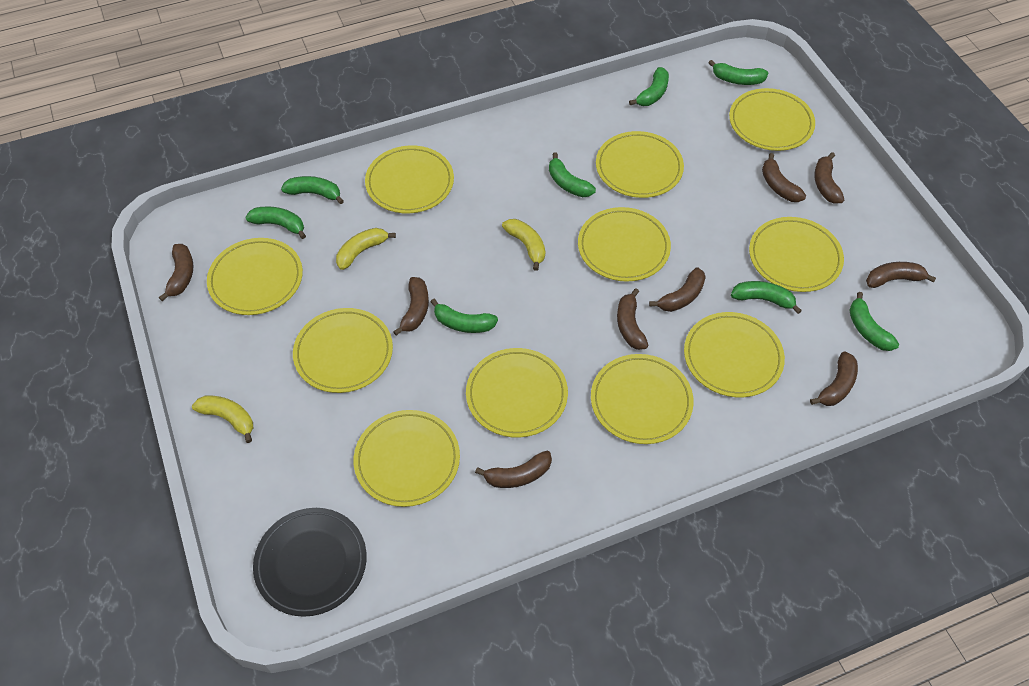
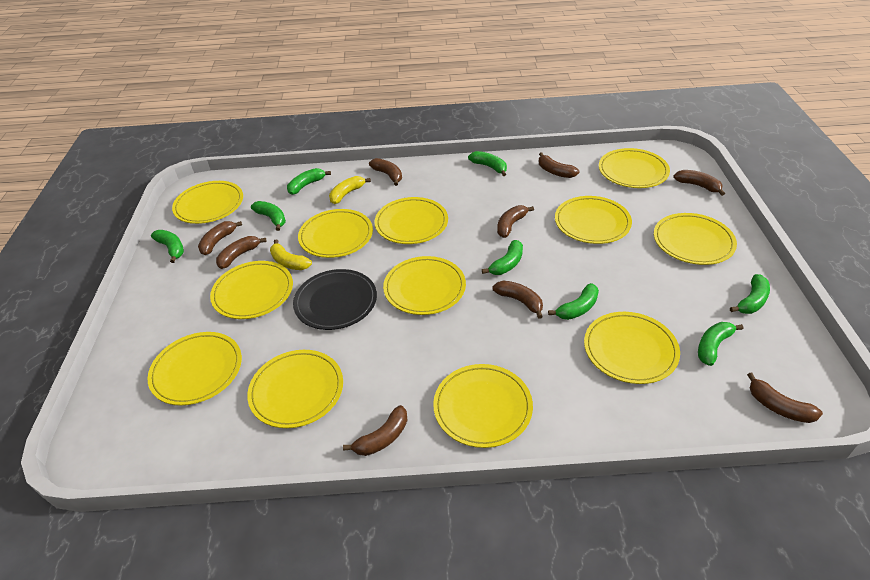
yellow banana: [192,396,253,443] [336,228,396,270] [502,219,545,271] = 3 -> [270,239,312,270] [329,176,371,204] = 2
yellow plate: [207,238,303,315] [293,308,393,393] [354,410,460,507] [365,145,454,213] [466,348,568,438] [578,207,671,282] [591,354,694,444] [596,131,684,198] [684,312,785,397] [729,88,815,151] [749,217,844,292] = 11 -> [147,332,242,406] [172,181,243,224] [210,261,293,319] [247,350,343,428] [298,209,373,258] [374,197,448,244] [383,256,466,315] [433,364,533,448] [555,196,632,244] [584,312,680,384] [599,148,670,188] [654,213,737,265] = 12

